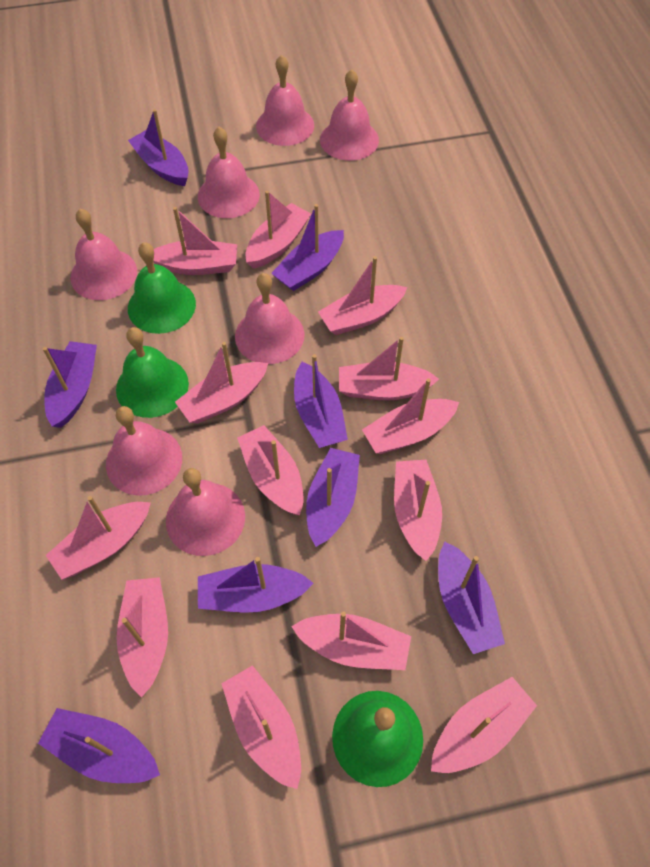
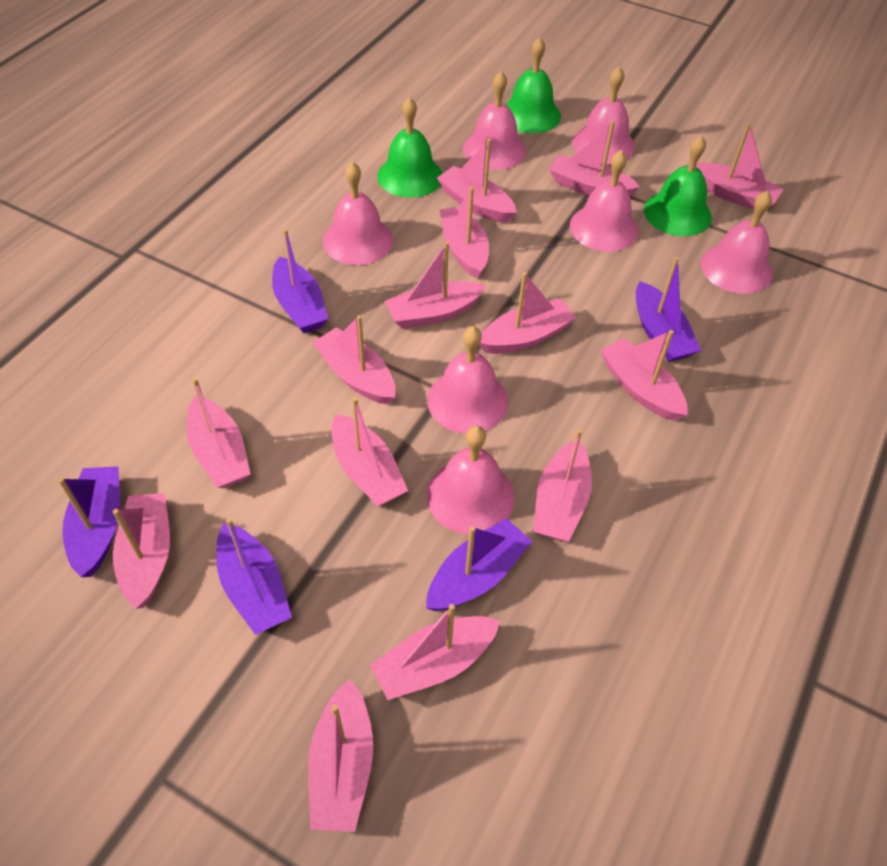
pink boat: [46,496,151,580] [116,577,168,697] [154,207,237,275] [175,342,268,423] [221,665,301,789] [237,425,303,515] [246,191,311,269] [291,611,411,670] [318,256,407,335] [339,337,439,401] [362,378,459,454] [394,460,442,561] [431,677,537,773] = 13 -> [113,493,170,609] [186,378,250,488] [308,679,373,832] [312,315,396,405] [332,397,408,507] [370,604,500,700] [385,241,486,329] [437,139,517,223] [440,187,489,279] [479,272,576,354] [534,429,592,542] [549,120,640,196] [600,330,688,421] [696,122,783,209] = 14
purple boat: [38,708,160,783] [43,341,97,428] [128,109,189,186] [198,557,313,613] [271,204,344,291] [294,354,348,448] [306,448,360,547] [438,542,505,654] = 8 -> [58,466,120,577] [216,518,292,635] [272,229,328,333] [426,518,532,611] [636,257,701,362] = 5

